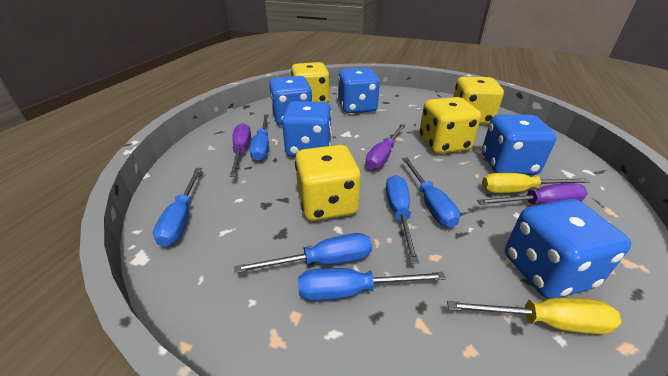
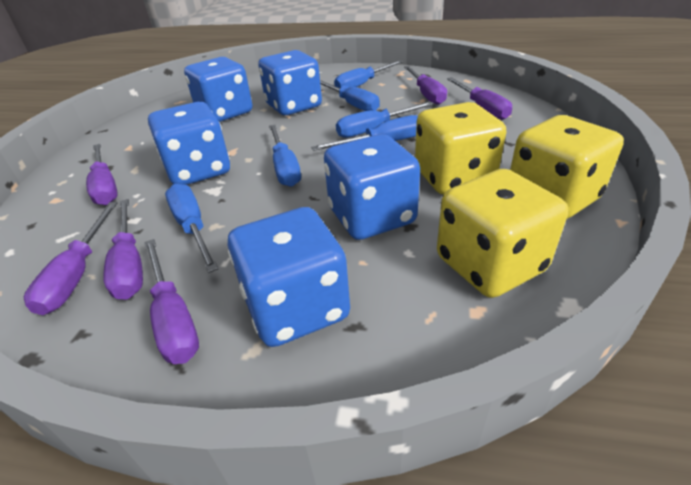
purple screwdriver: [230,123,251,177] [366,124,406,170] [477,183,587,205] = 3 -> [24,202,117,315] [86,144,118,205] [103,199,143,300] [144,239,199,364] [404,66,447,105] [447,77,512,120] = 6
yellow dice: [291,62,330,103] [295,145,361,221] [419,97,481,154] [453,77,504,124] = 4 -> [415,102,506,194] [437,169,568,298] [510,115,624,219] = 3
yellow screwdriver: [447,297,622,334] [482,173,590,193] = 2 -> none = 0

